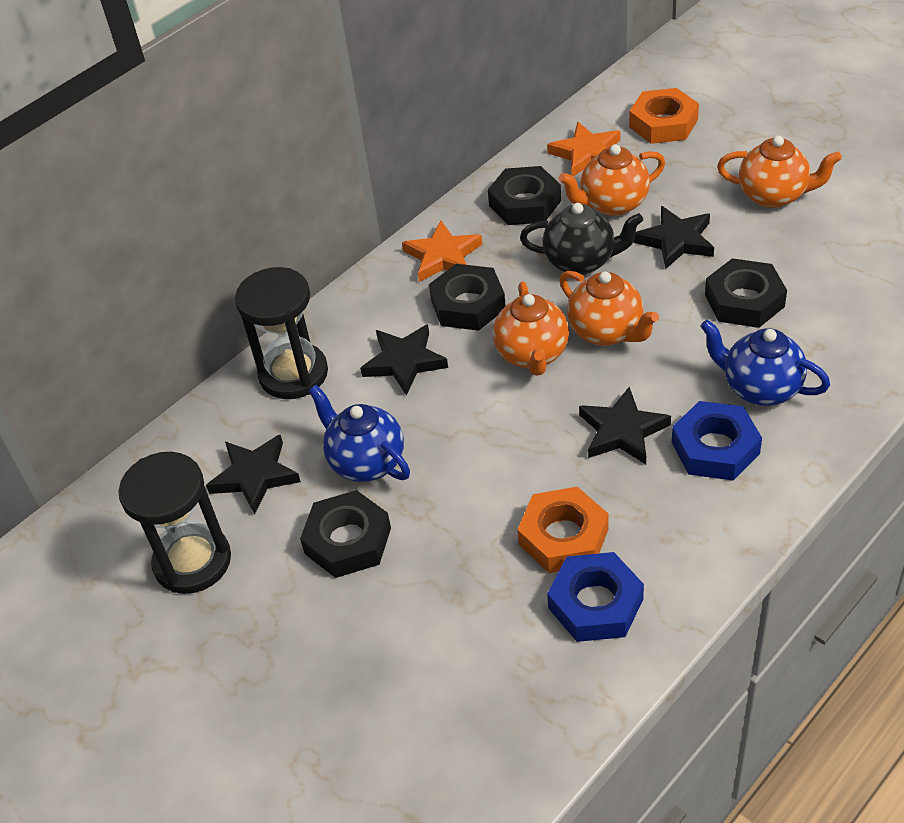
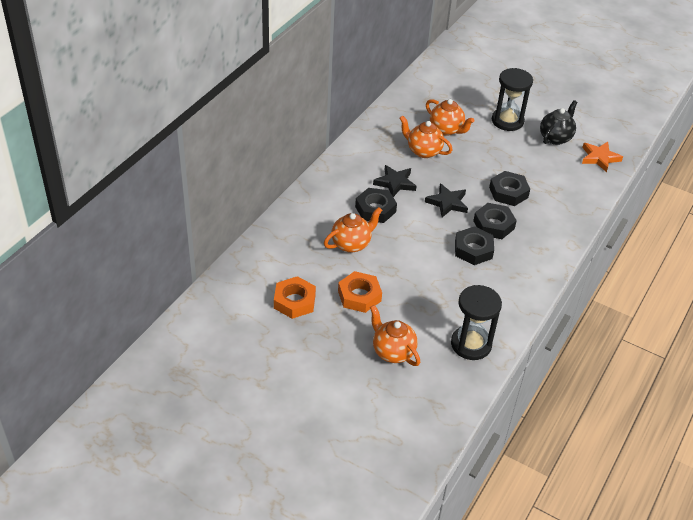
black star: [206,434,301,515] [360,324,448,395] [579,387,671,464] [634,206,714,269] = 4 -> [373,165,416,197] [425,183,468,217] = 2
blue nut: [547,552,644,642] [672,401,762,481] = 2 -> none = 0
blue teapot: [308,385,410,482] [700,320,830,406] = 2 -> none = 0
orange star: [402,221,482,282] [547,122,620,177] = 2 -> [582,142,623,172] = 1

